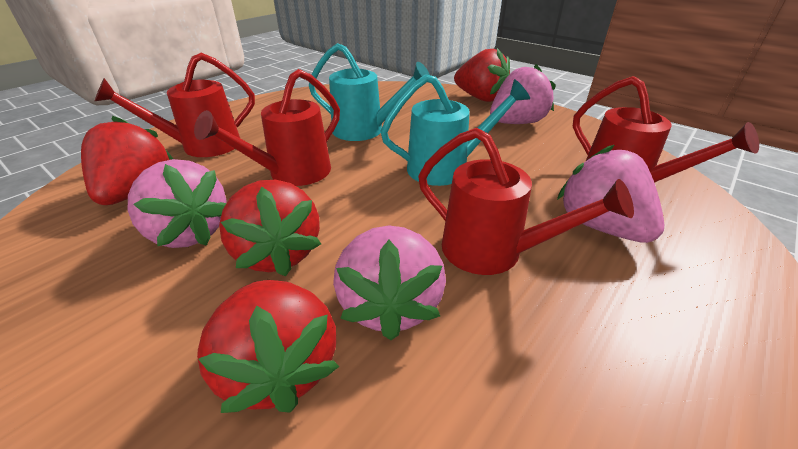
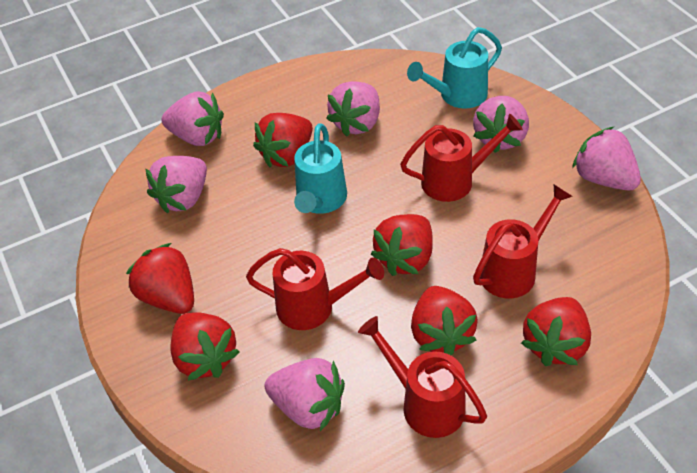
pink strawberry: [128,159,227,248] [333,225,446,340] [490,64,556,124] [557,145,664,243] = 4 -> [146,156,207,213] [162,91,224,146] [265,358,345,431] [326,81,380,137] [473,96,529,153] [572,127,641,190] = 6
red strawberry: [81,116,173,205] [197,280,339,413] [219,179,321,276] [454,48,510,102] = 4 -> [126,243,194,314] [170,312,240,381] [253,113,313,167] [371,214,433,276] [411,286,478,355] [521,297,591,366] = 6

